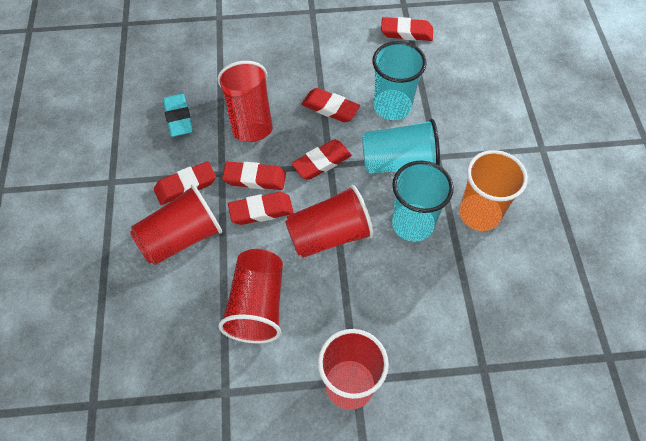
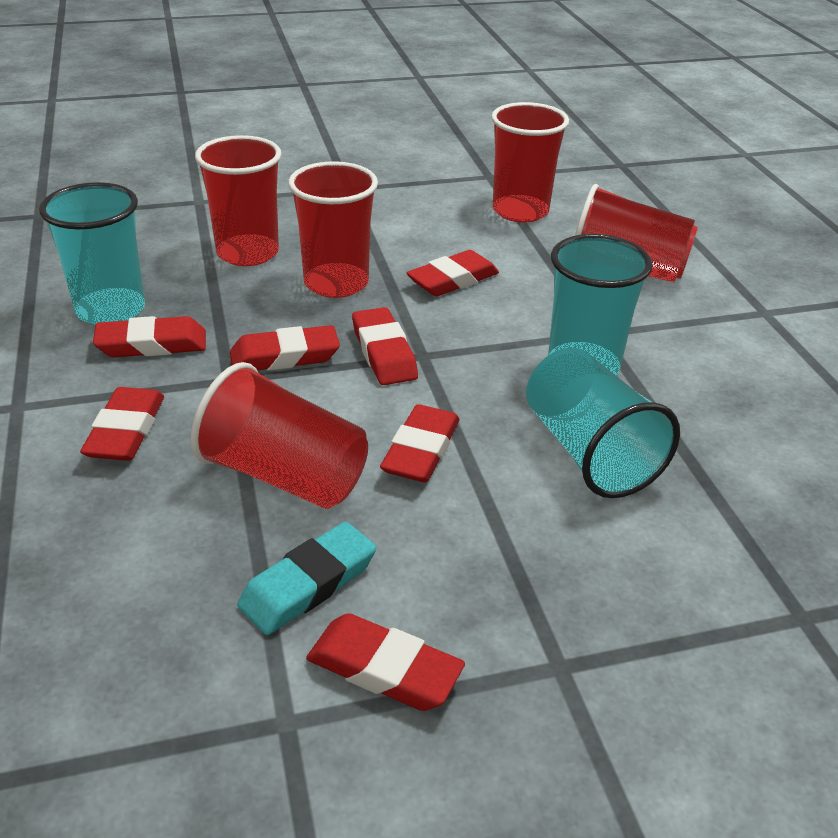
orange cup: [459,150,528,231] = 1 -> none = 0
red eraser: [154,161,216,205] [222,162,286,190] [228,192,294,225] [291,140,352,180] [301,88,360,122] [381,17,433,41] = 6 -> [80,387,164,461] [93,316,206,357] [230,325,340,371] [306,613,465,711] [352,307,418,385] [380,404,460,482] [407,250,499,297] = 7

